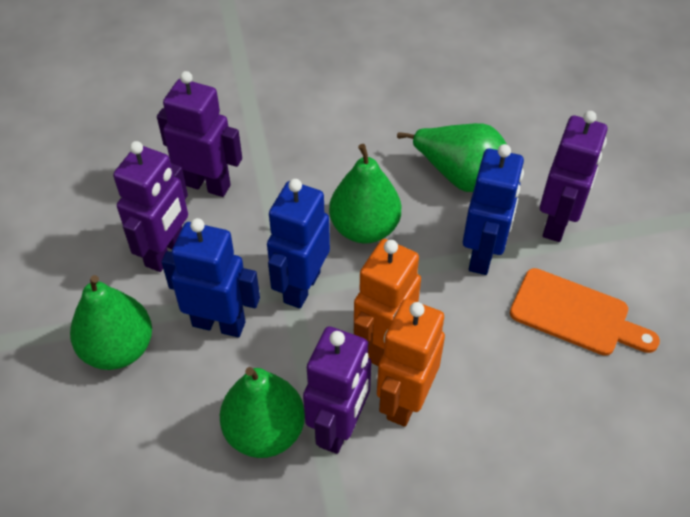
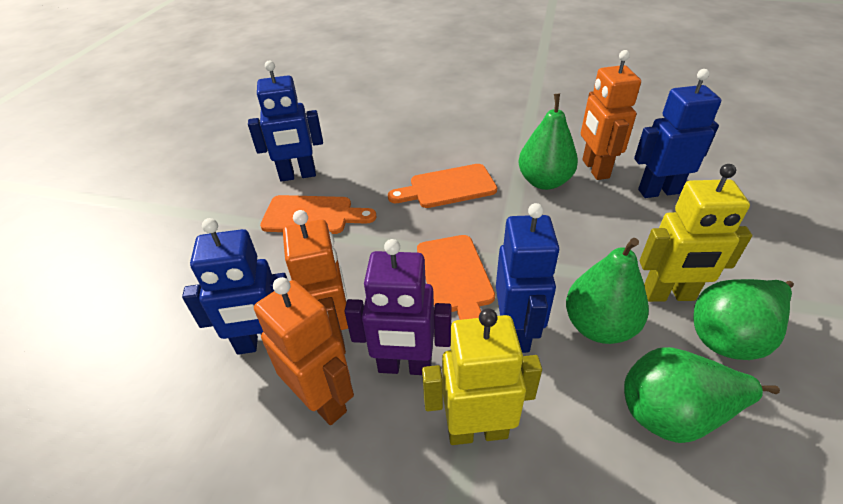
blue robot: [161,218,260,337] [267,179,330,309] [463,144,524,275] = 3 -> [182,218,287,355] [248,61,323,182] [496,203,560,353] [634,69,721,198] = 4
orange cutting board: [510,268,660,356] = 1 -> [260,195,376,234] [388,164,497,208] [417,235,495,320] = 3
orange robot: [354,239,421,366] [377,299,445,427] = 2 -> [254,277,354,425] [283,210,348,354] [581,50,641,180] = 3
purple robot: [113,141,188,272] [157,71,242,197] [303,326,372,454] [540,111,608,242] = 4 -> [344,239,451,375] = 1
yellow robot: none = 0 -> [422,308,542,445] [640,164,752,302] = 2

